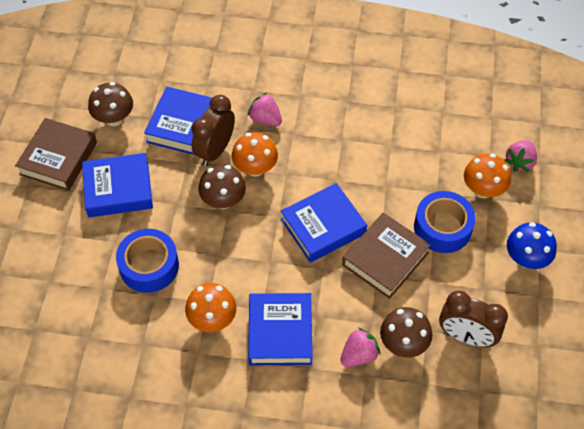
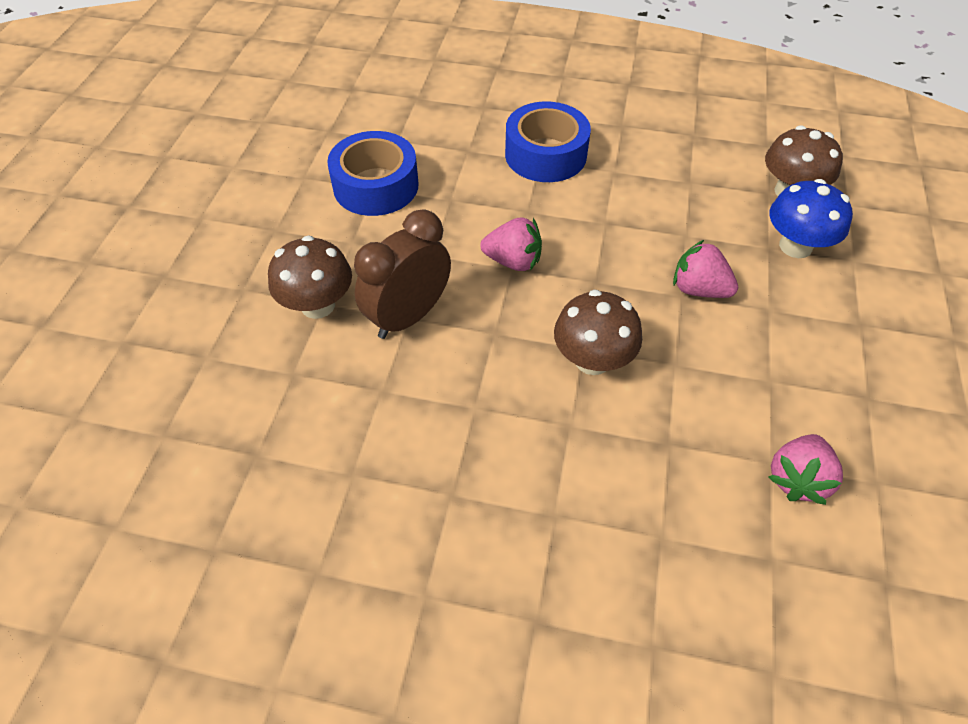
blue book: [82,153,153,217] [144,86,212,155] [248,293,313,365] [281,183,367,263] = 4 -> none = 0
brown book: [15,118,97,191] [342,213,431,299] = 2 -> none = 0
brown clock: [192,95,235,166] [439,291,508,347] = 2 -> [354,209,451,339] = 1
orange mushroom: [185,283,237,332] [232,132,278,177] [464,154,511,198] = 3 -> none = 0

